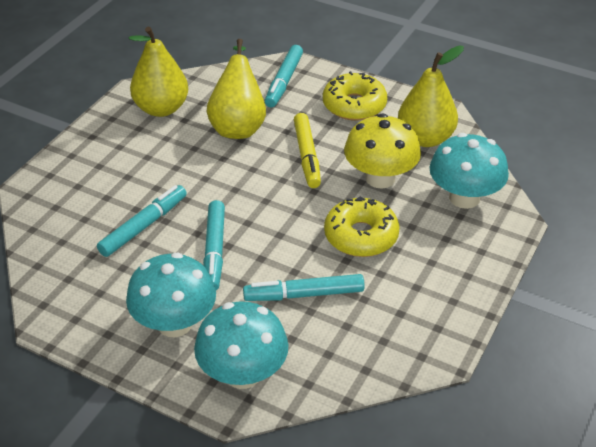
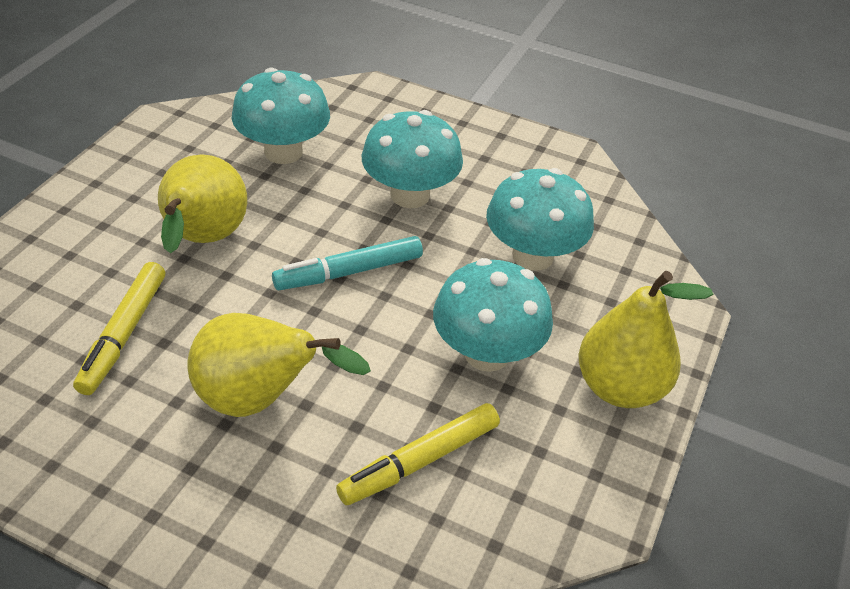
turquoise marker: [97,185,187,257] [203,200,225,290] [243,274,365,301] [265,45,303,107] = 4 -> [272,236,423,290] = 1
turquoise mushroom: [126,252,216,337] [194,301,288,389] [429,133,509,209] = 3 -> [232,68,330,164] [362,110,463,208] [433,258,553,372] [486,168,594,271] = 4
yellow donut: [323,71,387,121] [324,197,400,257] = 2 -> none = 0
yellow marker: [294,113,321,188] = 1 -> [73,262,165,395] [336,403,500,505] = 2
yellow mushroom: [344,113,421,189] = 1 -> none = 0

